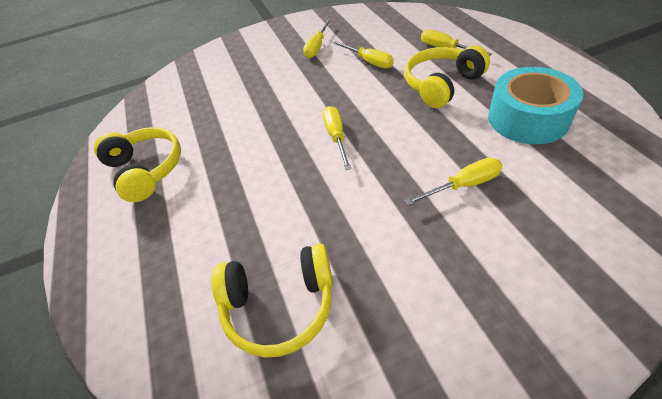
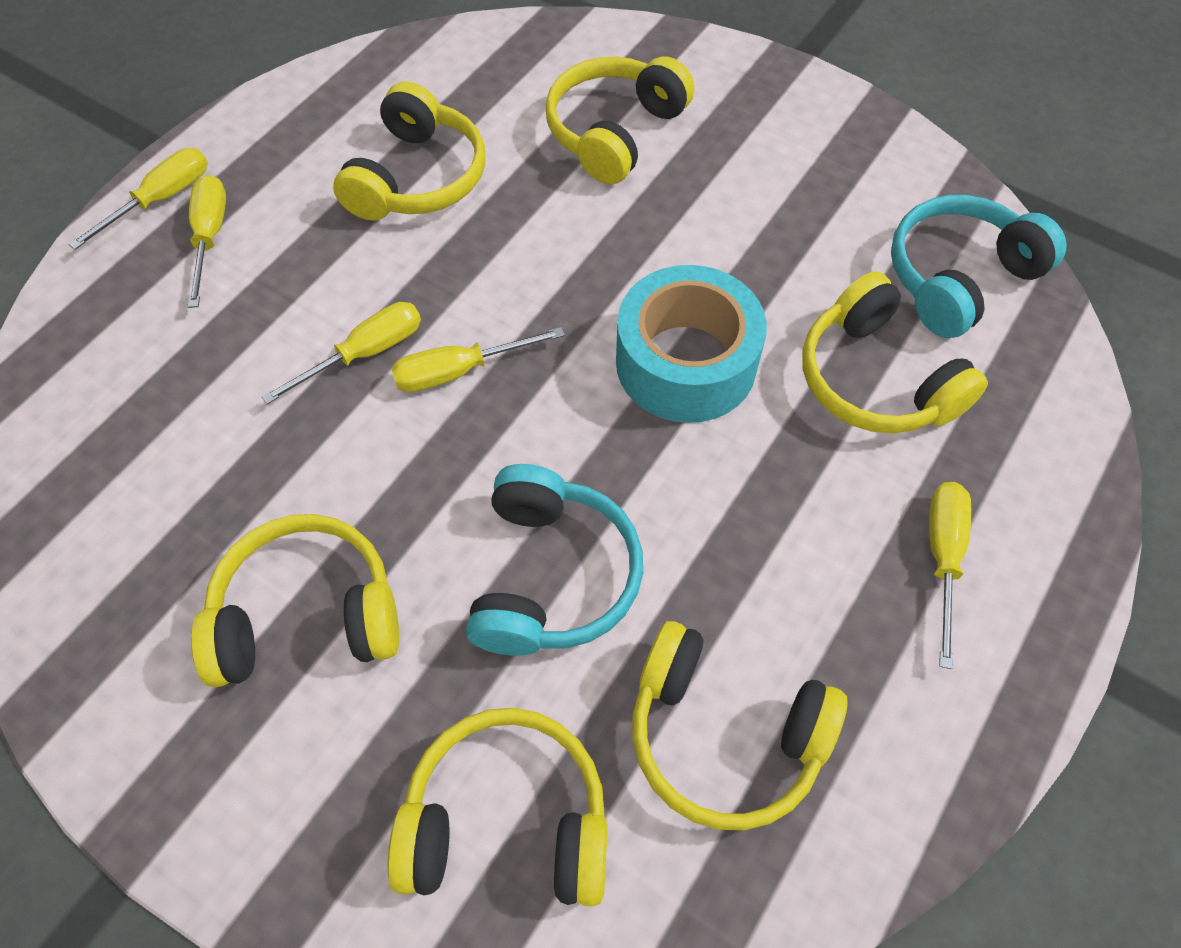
turquoise headphones: none = 0 -> [466,464,643,656] [891,195,1067,338] = 2
yellow headphones: [94,127,181,202] [211,244,333,358] [405,45,490,108] = 3 -> [191,514,399,687] [333,81,485,221] [387,708,608,907] [545,56,694,185] [632,621,847,830] [802,272,988,433] = 6

